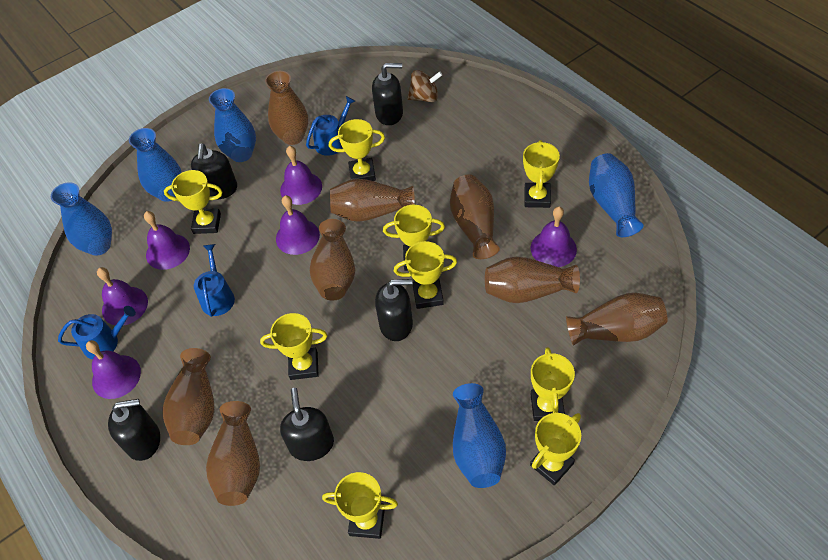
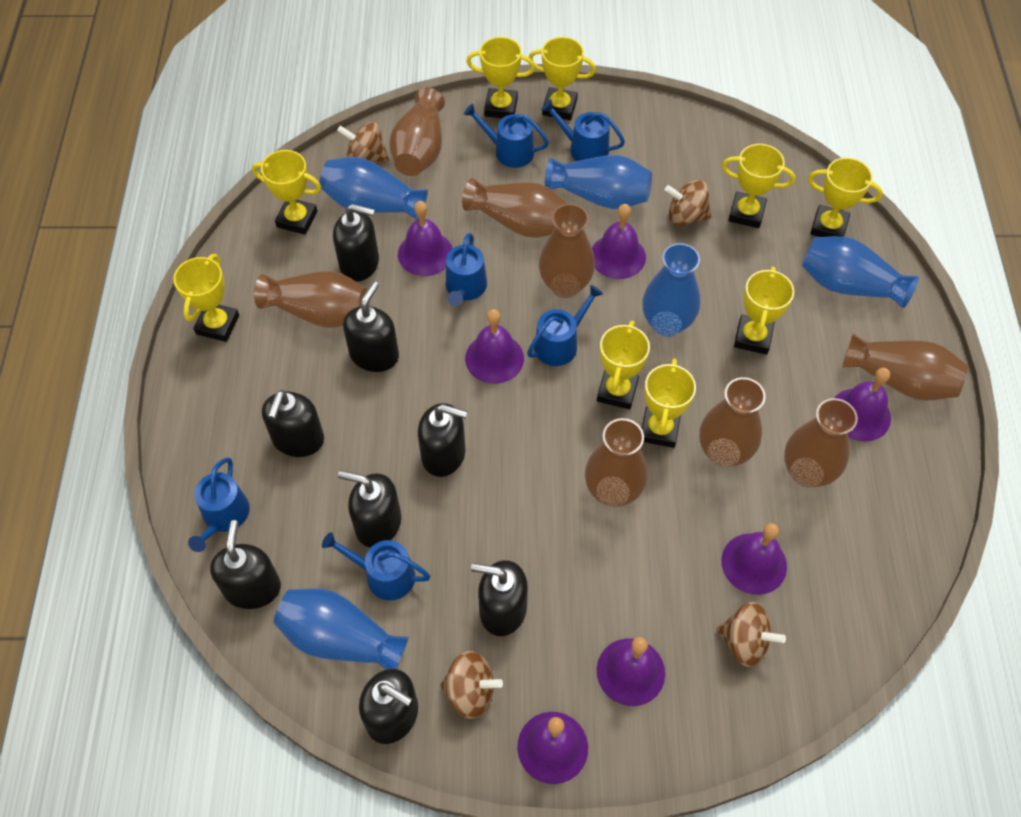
black soap dispenser: [108,399,160,461] [191,144,237,199] [280,388,334,461] [372,63,403,125] [375,279,413,341] = 5 -> [210,520,281,609] [262,390,324,457] [333,204,379,282] [338,470,401,547] [343,281,399,372] [359,669,418,744] [418,403,467,477] [471,560,528,636] = 8
blue watering can: [58,306,136,359] [194,244,235,317] [306,96,355,156] = 3 -> [188,458,250,552] [322,532,430,600] [446,233,487,306] [464,104,549,168] [527,285,603,366] [541,100,625,161] = 6
brown spinning top: [407,70,442,102] = 1 -> [337,122,389,163] [440,651,503,719] [665,180,711,226] [716,602,786,667] = 4
purple bell: [86,340,141,399] [97,267,148,325] [144,211,190,270] [276,195,320,255] [280,146,322,205] [531,206,577,267] = 6 -> [398,201,453,276] [465,309,524,384] [517,712,588,784] [592,204,646,279] [597,637,665,706] [722,523,787,595] [835,368,891,442] = 7

